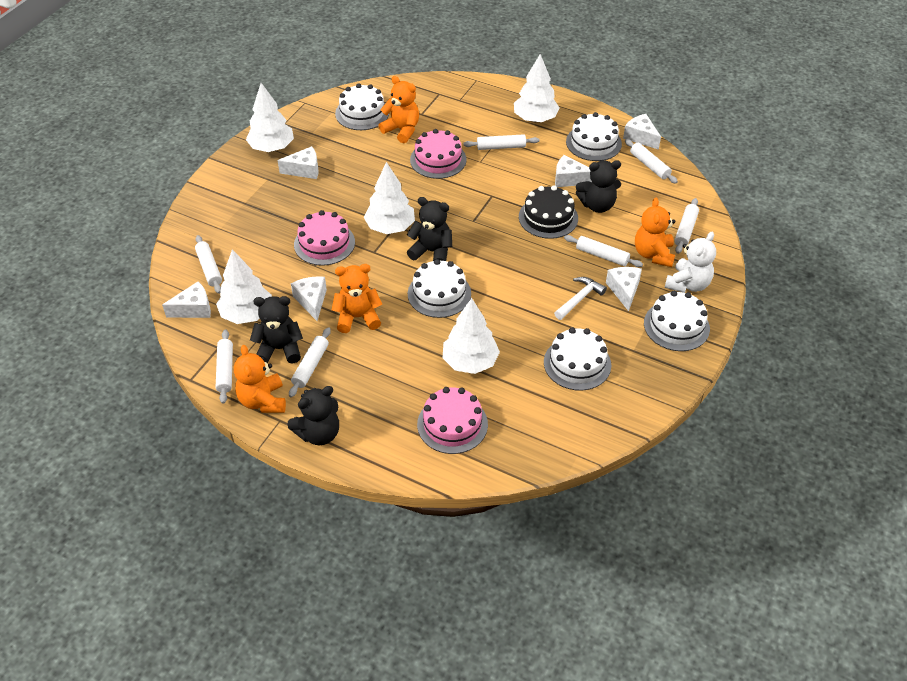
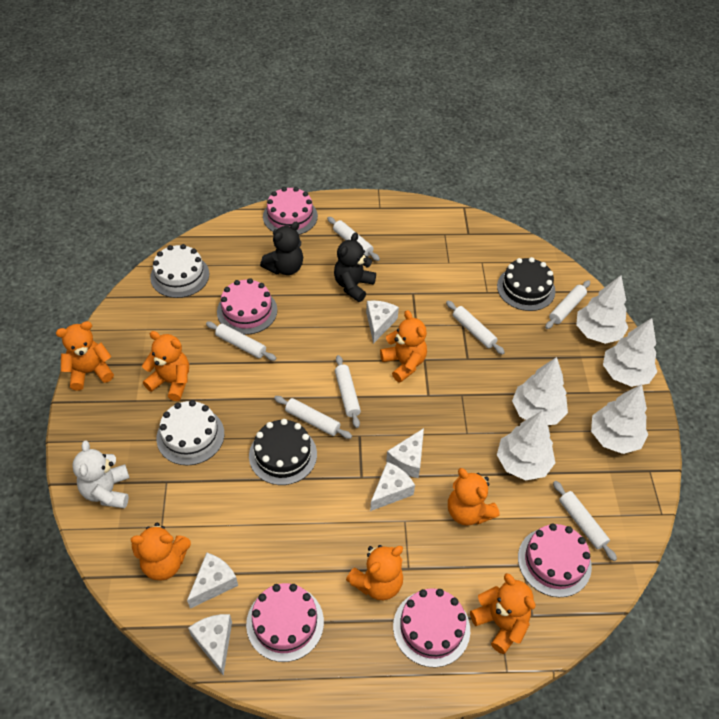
black cake: [519,185,578,239] = 1 -> [249,419,317,485] [497,257,555,311] = 2
black teddy bear: [250,296,303,364] [287,386,339,445] [407,197,452,261] [576,160,621,213] = 4 -> [260,222,303,275] [334,232,376,302] = 2
orange teddy bear: [234,345,286,413] [332,264,383,333] [378,76,419,143] [635,197,675,267] = 4 -> [56,321,114,391] [131,522,191,580] [142,331,189,401] [346,545,403,600] [380,310,427,383] [448,468,500,526] [470,573,536,654] = 7
pink cake: [294,210,355,266] [410,129,467,179] [417,387,488,454] = 3 -> [217,278,277,335] [246,583,324,662] [263,187,318,235] [393,588,470,667] [518,524,592,597] = 5
white cake: [335,83,389,130] [408,259,471,318] [544,327,611,391] [566,112,622,161] [644,291,710,351] = 5 -> [150,244,209,298] [156,400,224,466] = 2
white cheese: [162,282,211,318] [278,146,319,179] [291,276,327,321] [555,155,592,187] [606,267,642,311] [623,114,661,150] = 6 -> [187,553,238,609] [188,614,232,676] [366,300,399,344] [370,462,415,511] [386,428,424,478] = 5
white hammer: [554,277,607,320] = 1 -> none = 0

